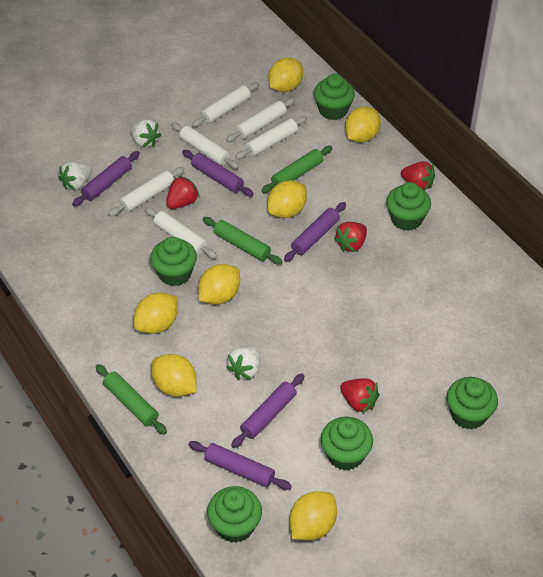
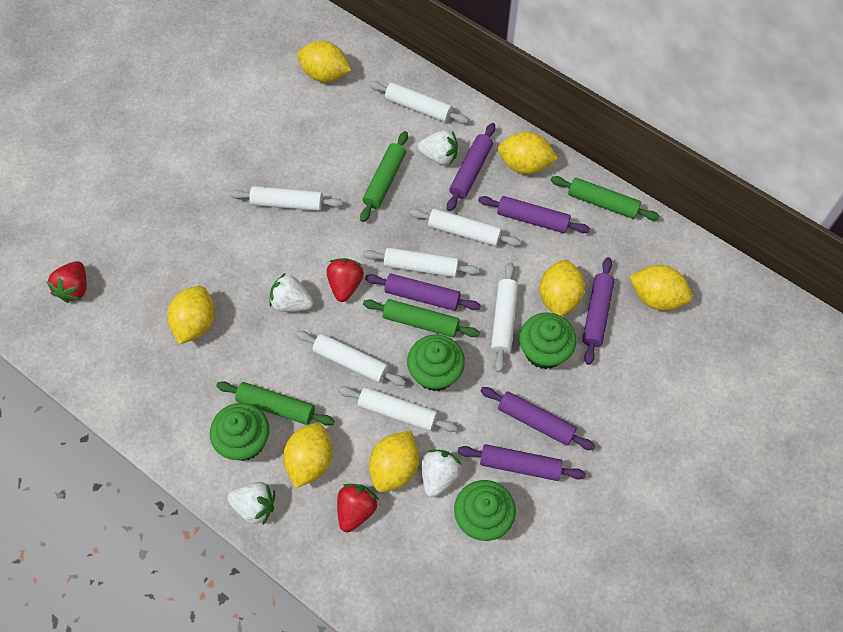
green cupcake: [150,237,197,286] [207,486,262,543] [314,74,355,120] [321,417,373,471] [386,182,431,231] [447,377,498,429] = 6 -> [210,403,269,461] [407,334,465,391] [454,480,516,541] [519,312,577,369] = 4
green rolling pin: [96,364,167,434] [203,217,283,265] [261,146,332,193] = 3 -> [216,381,334,426] [360,131,408,222] [363,299,480,337] [550,176,660,221] = 4
purple rolling pin: [72,151,140,207] [182,150,254,196] [189,441,292,490] [231,374,304,448] [284,202,346,262] = 5 -> [365,274,481,311] [447,123,495,211] [458,444,586,481] [478,196,590,233] [480,387,595,450] [582,257,615,365] = 6
red strawberry: [166,176,200,209] [334,222,367,252] [340,378,379,413] [401,161,435,191] = 4 -> [46,261,87,303] [326,258,364,302] [337,484,379,532] = 3
white rolling pin: [108,167,185,216] [145,207,217,259] [171,123,239,169] [192,82,259,127] [226,98,295,142] [235,116,307,159] = 6 -> [230,186,343,211] [296,331,406,386] [338,386,458,432] [363,247,480,277] [369,81,469,124] [409,209,521,246] [491,262,518,372] = 7
white strawberry: [59,161,92,190] [130,119,161,148] [226,346,260,380] = 3 -> [227,482,275,524] [269,273,313,312] [417,130,458,166] [422,450,462,498] = 4

